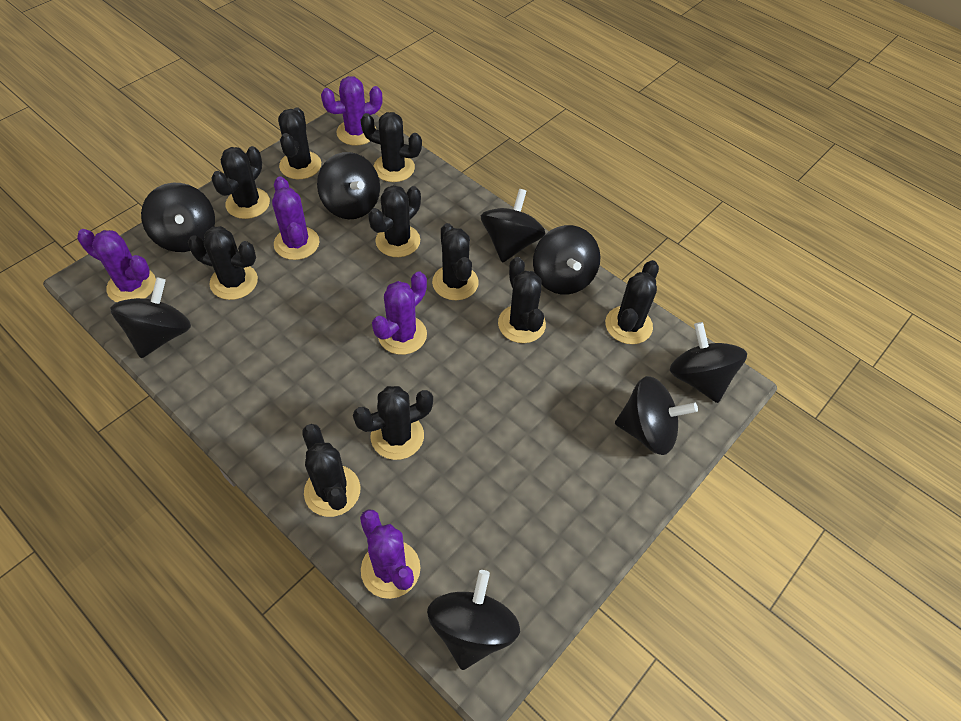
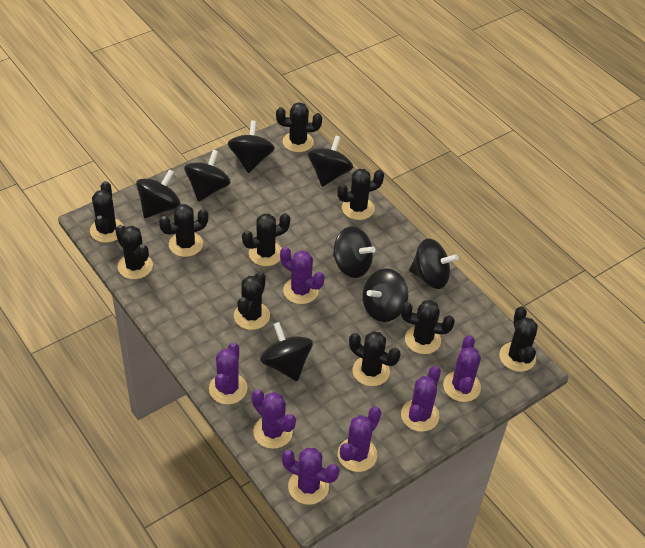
purple cactus: [77,229,156,302] [272,176,320,260] [321,76,382,146] [360,509,420,599] [372,271,427,355] = 5 -> [209,342,247,405] [252,389,296,449] [280,247,324,304] [282,448,339,505] [338,406,381,472] [401,366,441,432] [443,335,481,402] = 7

